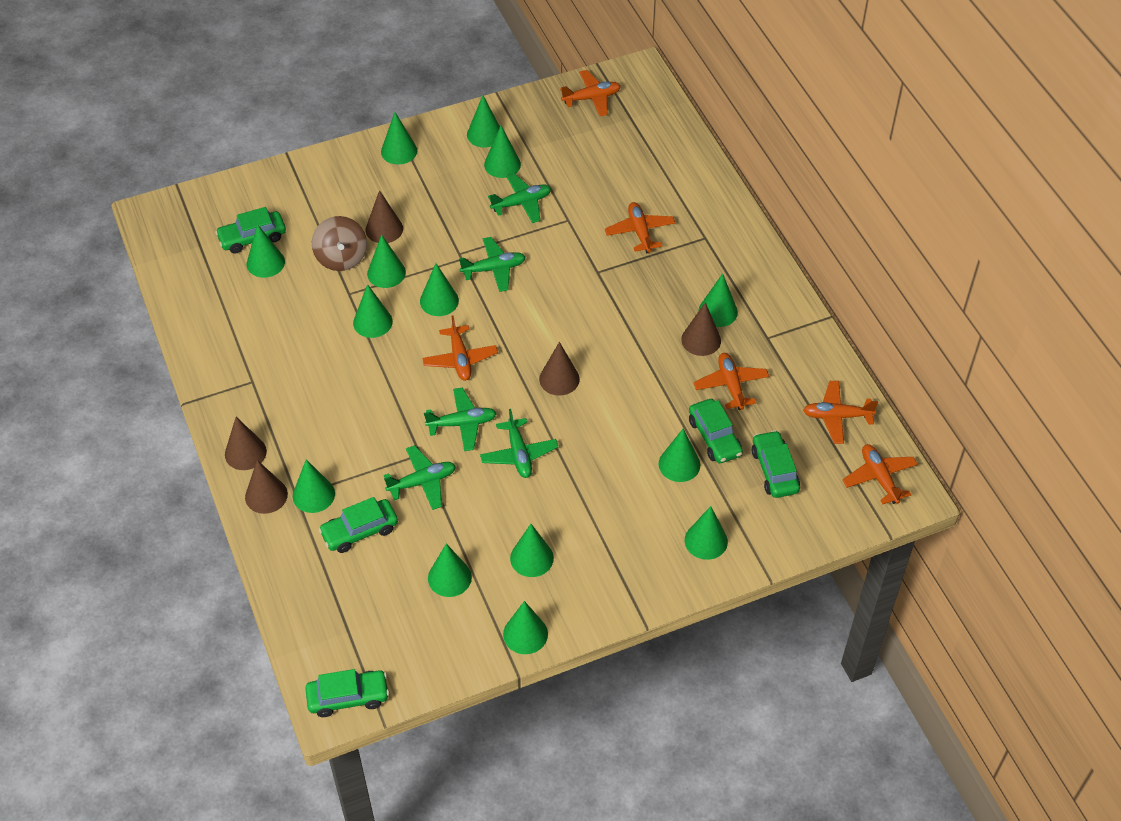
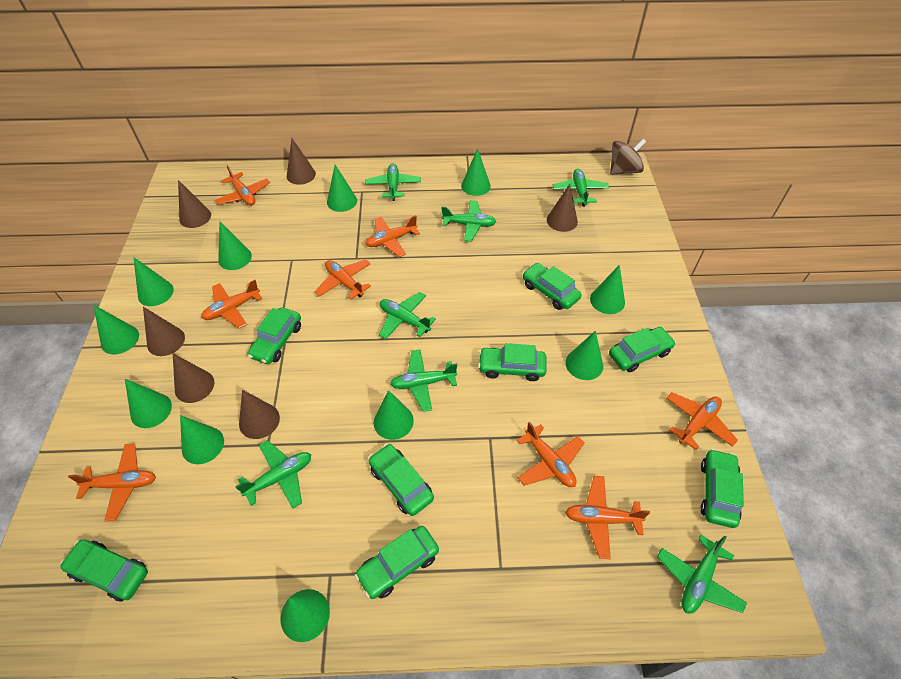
brown cone: [225,417,267,470] [245,460,288,514] [366,190,403,243] [539,342,580,396] [681,302,721,356] = 5 -> [143,307,185,356] [173,354,214,403] [178,180,211,228] [239,390,280,439] [287,138,316,185] [547,184,578,232] = 6
green car: [215,207,286,254] [305,669,389,717] [318,497,398,553] [689,399,743,463] [751,430,800,498] = 5 -> [60,539,148,602] [247,307,301,364] [355,526,439,599] [369,444,434,516] [478,343,547,381] [523,263,582,310] [609,327,676,372] [700,449,744,528] = 8
green cone: [247,224,285,278] [293,459,335,513] [353,284,393,338] [367,234,406,288] [381,112,417,165] [420,263,459,316] [428,543,472,597] [467,95,500,148] [484,126,521,178] [503,601,548,654] [510,524,554,577] [659,429,700,482] [685,506,728,560] [699,273,738,327] = 14 -> [93,305,139,354] [125,379,172,428] [133,257,174,306] [180,415,224,464] [218,222,252,270] [281,589,330,642] [327,165,357,212] [374,390,414,440] [461,149,491,196] [566,331,603,380] [590,265,625,314] = 11
green plane: [384,445,456,510] [424,388,497,451] [459,237,526,292] [480,409,558,478] [488,173,551,223] = 5 -> [235,440,311,509] [365,163,421,201] [379,292,436,339] [390,350,457,412] [441,200,496,242] [553,169,609,207] [657,535,747,614] = 7
orange plane: [422,315,498,381] [560,70,621,116] [605,202,675,253] [694,353,769,410] [803,381,878,444] [842,444,918,504] = 6 -> [68,443,156,521] [201,280,262,329] [215,165,270,205] [314,259,371,300] [366,215,420,257] [517,422,585,487] [565,476,650,559] [667,392,738,450] = 8

